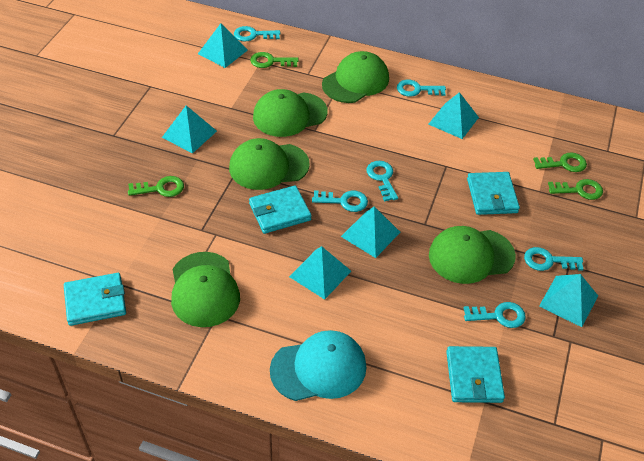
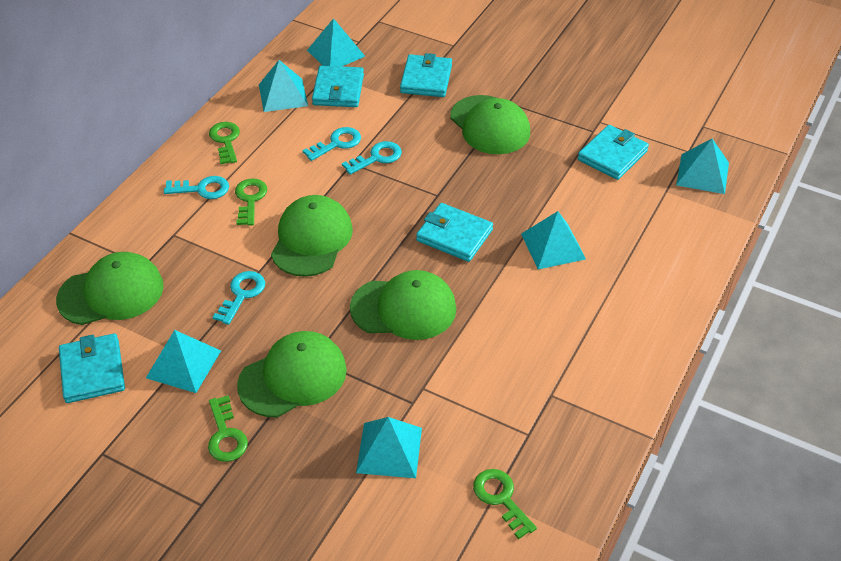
turquoise cap: [270,330,366,401] = 1 -> none = 0
turquoise key: [234,26,281,41] [312,190,368,212] [367,161,398,202] [397,80,446,97] [464,302,526,328] [524,247,583,271] = 6 -> [164,176,229,199] [213,271,265,325] [303,127,361,161] [342,141,402,175] = 4
turquoise wallet: [64,273,126,326] [249,185,312,234] [446,346,505,403] [467,172,520,215] = 4 -> [59,333,125,403] [312,66,364,107] [400,53,452,97] [416,203,493,262] [578,125,649,180] = 5

